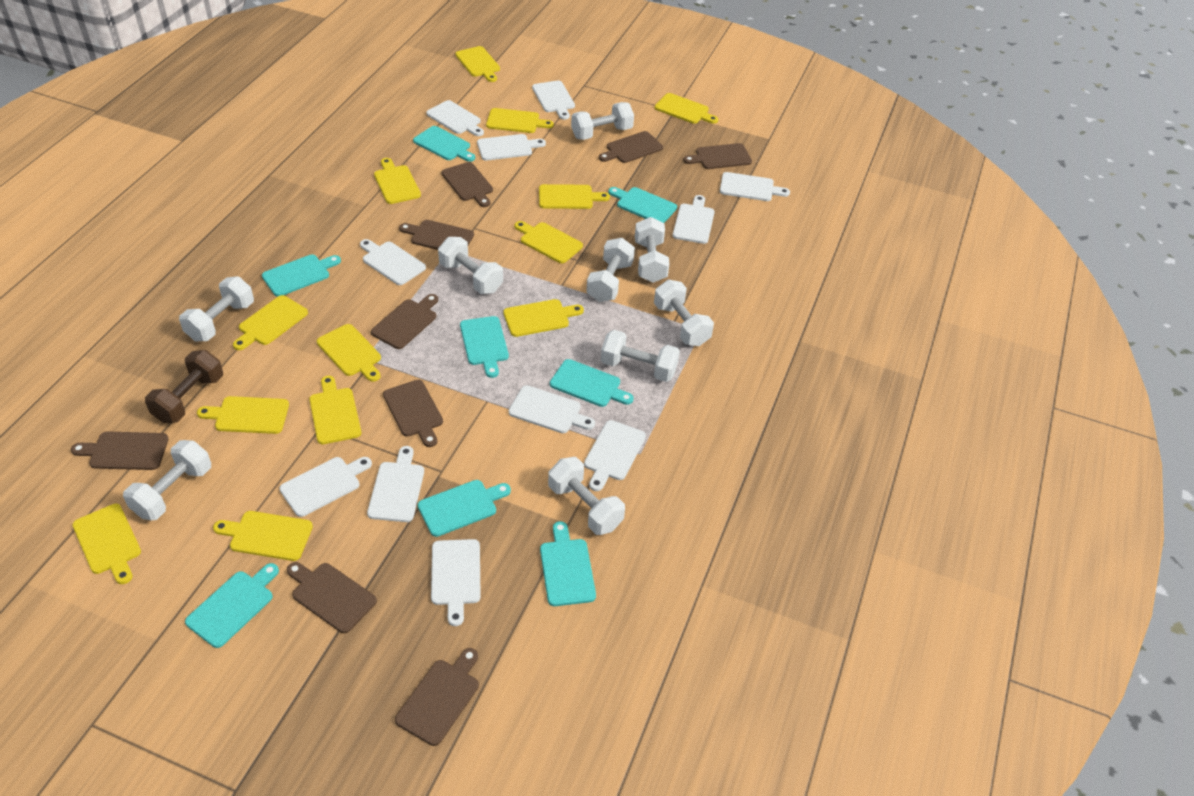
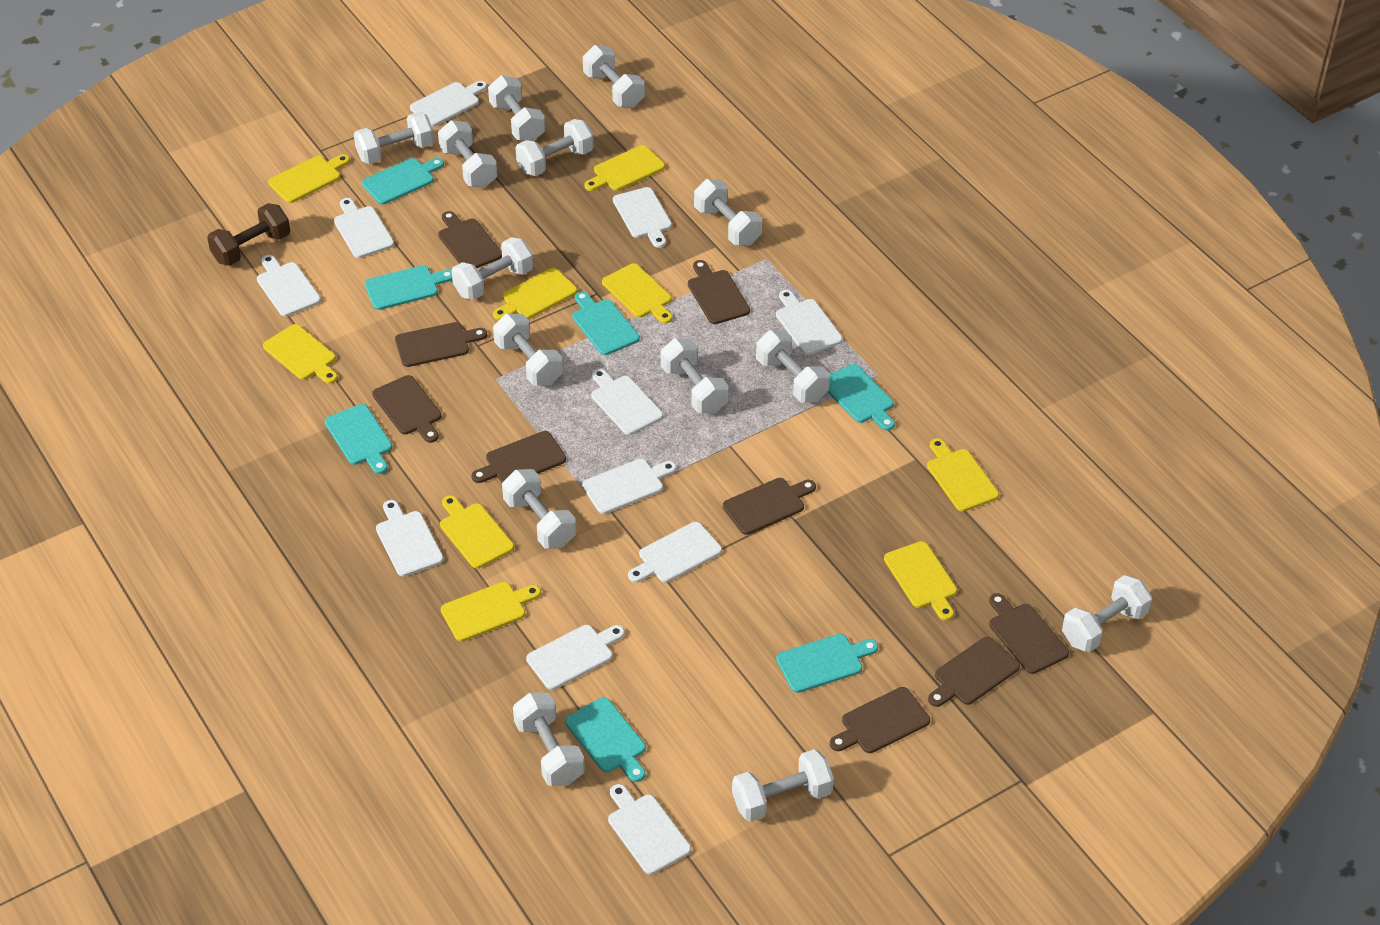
turquoise cutting board: [185,563,279,648] [262,255,341,297] [413,126,475,162] [418,480,511,537] [460,316,509,378] [540,521,596,606] [550,359,634,407] [608,187,677,223] = 8 -> [325,404,392,474] [362,158,444,205] [365,265,452,310] [565,697,646,782] [572,291,640,355] [776,634,878,693] [827,364,895,431] = 7
white dumbbell: [123,440,211,520] [179,276,254,341] [438,237,503,294] [548,457,625,535] [571,102,634,140] [586,238,635,302] [601,330,680,382] [635,217,670,283] [654,280,714,346] = 9 -> [354,112,434,164] [438,120,498,188] [452,237,534,300] [488,75,545,141] [493,314,563,386] [502,469,576,549] [513,693,585,786] [516,119,594,176] [583,45,645,108] [661,338,729,414] [694,179,762,246] [732,749,834,822] [756,330,830,403] [1062,575,1152,652] = 14
yellow cutting board: [72,504,141,584] [197,396,289,434] [213,511,313,561] [233,295,308,350] [309,376,361,444] [317,324,381,382] [374,158,421,204] [455,46,500,82] [486,108,554,133] [503,299,584,337] [515,221,583,263] [539,184,610,209] [655,93,718,124] = 13 -> [263,324,338,384] [268,154,350,203] [440,495,514,569] [441,582,541,642] [493,268,577,320] [584,145,665,191] [602,263,673,324] [884,541,957,621] [927,438,999,512] = 9

